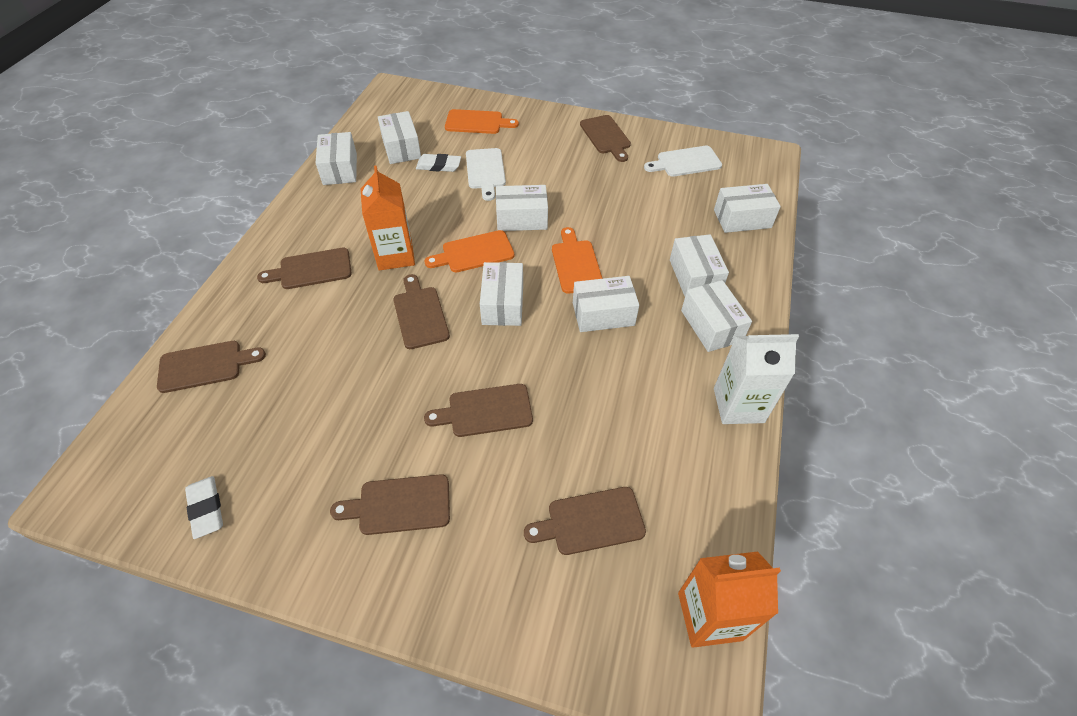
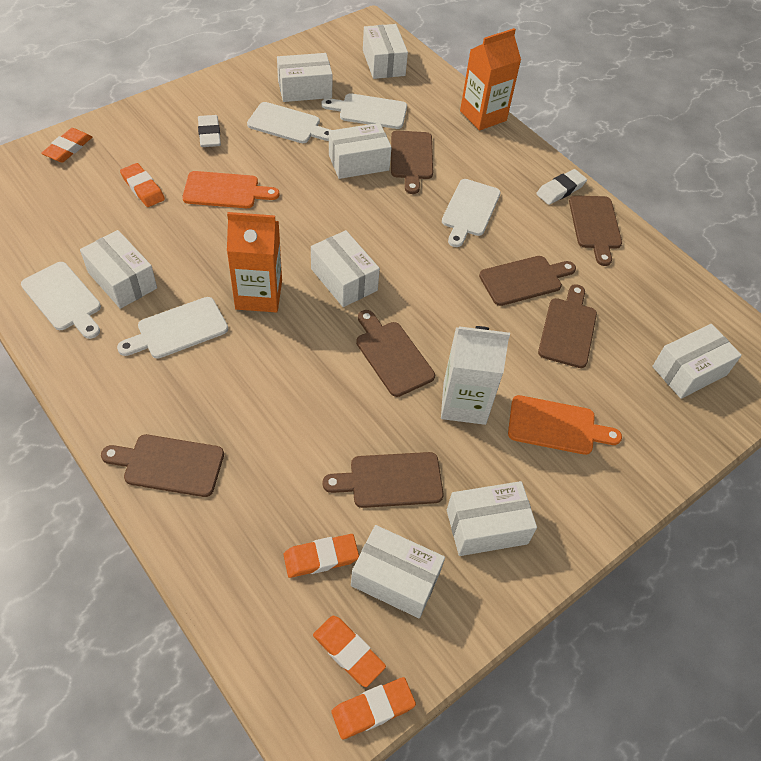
orange cutting board: [425,230,514,272] [445,109,519,134] [552,227,603,294] = 3 -> [183,171,279,208] [508,395,622,455] = 2
orange eraser: none = 0 -> [41,128,92,163] [120,163,165,207] [284,534,359,578] [313,616,386,687] [331,677,416,739] = 5
white cutting board: [466,148,506,201] [644,146,722,177] = 2 -> [21,262,101,339] [117,297,228,358] [247,102,330,143] [322,93,407,129] [442,179,501,247] = 5

